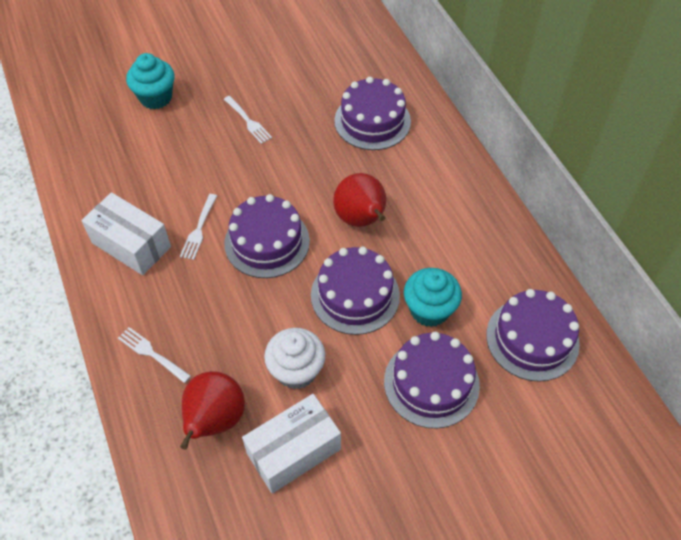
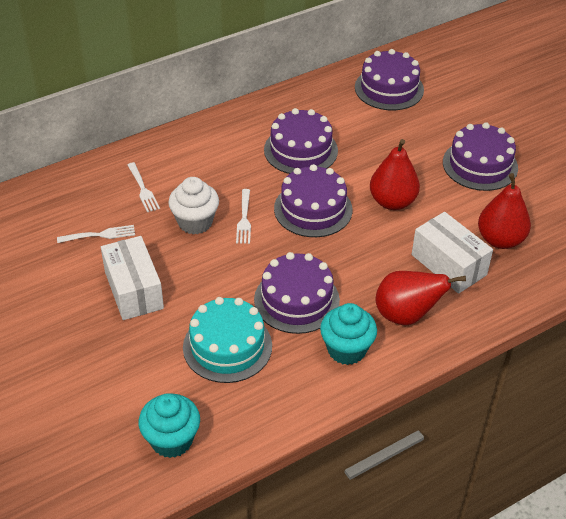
red pear: [180,371,245,449] [333,173,386,227] = 2 -> [370,139,420,210] [376,271,466,325] [478,173,531,249] = 3
turquoise cake: none = 0 -> [183,297,272,383] = 1

